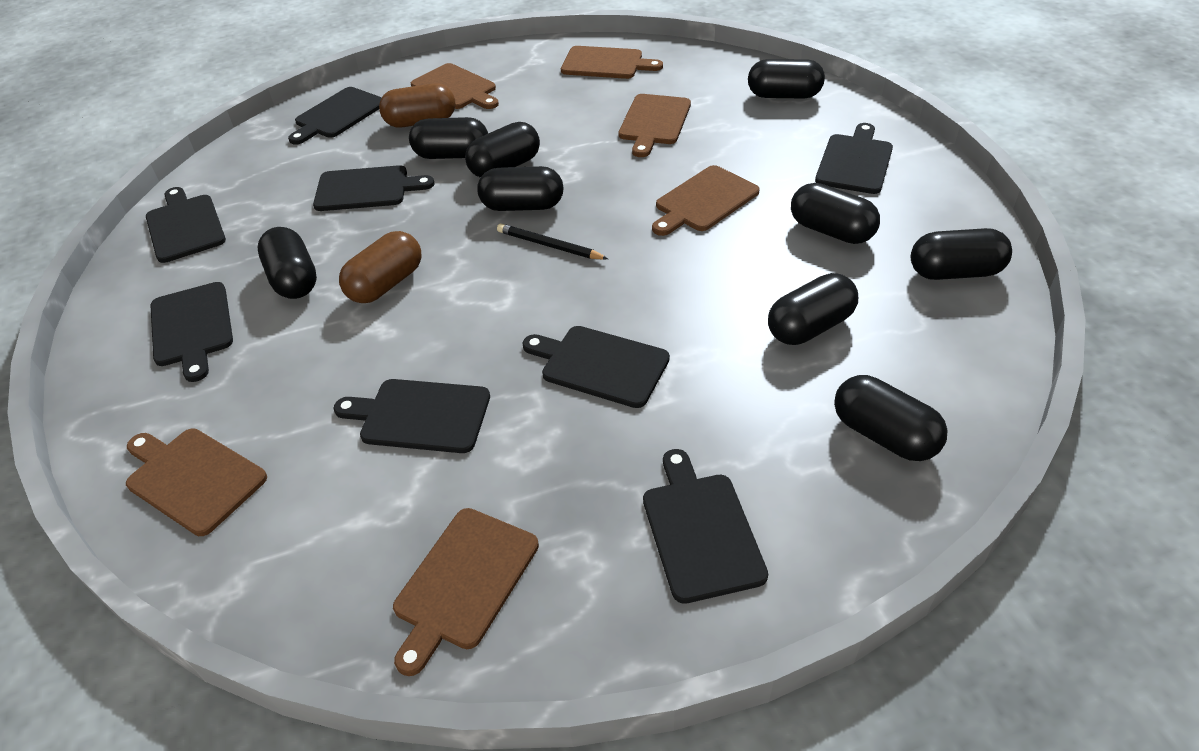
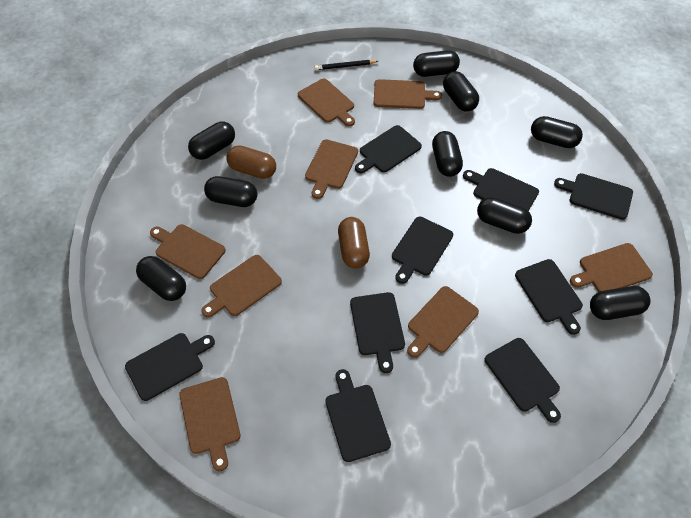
black cutting board: [146,187,226,263] [150,282,233,382] [288,87,382,145] [313,165,435,211] [333,379,490,453] [522,326,670,408] [643,449,768,604] [815,123,893,194] = 8 -> [125,333,215,401] [325,369,391,462] [350,292,405,373] [355,125,422,173] [392,217,453,284] [463,168,539,211] [485,338,561,423] [515,259,583,335] [554,173,633,220] = 9
brown cutting board: [126,428,267,536] [393,508,539,676] [411,63,499,109] [561,46,663,79] [618,94,691,157] [652,165,760,236] = 6 -> [150,224,226,279] [179,377,241,471] [201,255,282,318] [298,78,355,126] [305,139,358,199] [374,79,442,109] [407,286,479,358] [570,243,653,292] = 8

